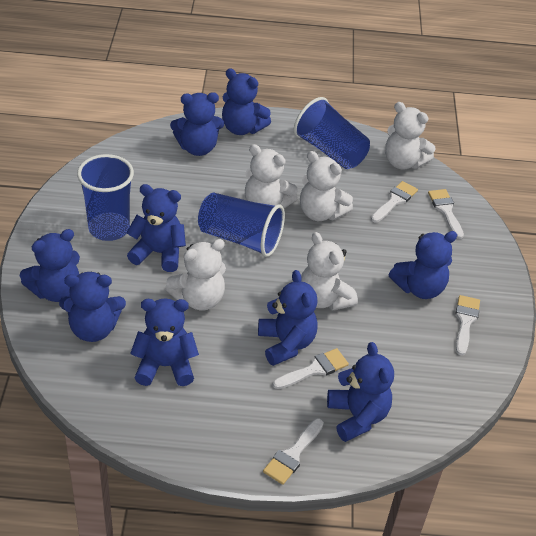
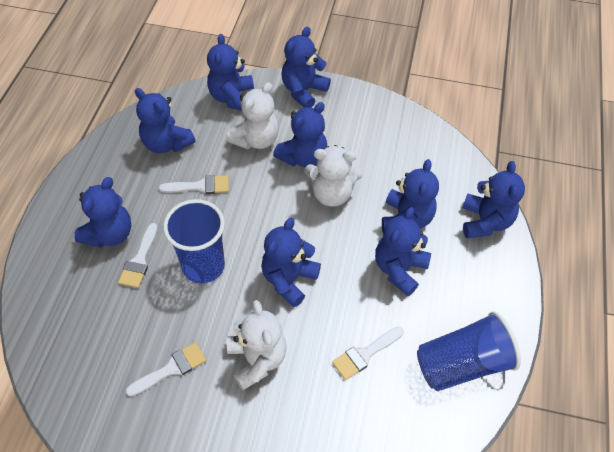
blue cup: [77,154,134,241] [198,193,285,257] [294,97,370,169] = 3 -> [163,199,225,283] [417,311,521,391] = 2
white brush: [263,418,324,485] [273,348,349,389] [371,181,418,222] [428,189,464,239] [455,295,480,355] = 5 -> [118,223,158,288] [126,342,206,397] [159,175,229,194] [332,326,404,380] = 4
white teddy bear: [165,239,226,311] [245,144,298,208] [300,151,353,221] [301,232,358,311] [385,102,436,170] = 5 -> [226,82,279,149] [227,300,287,390] [305,145,363,207] = 3

